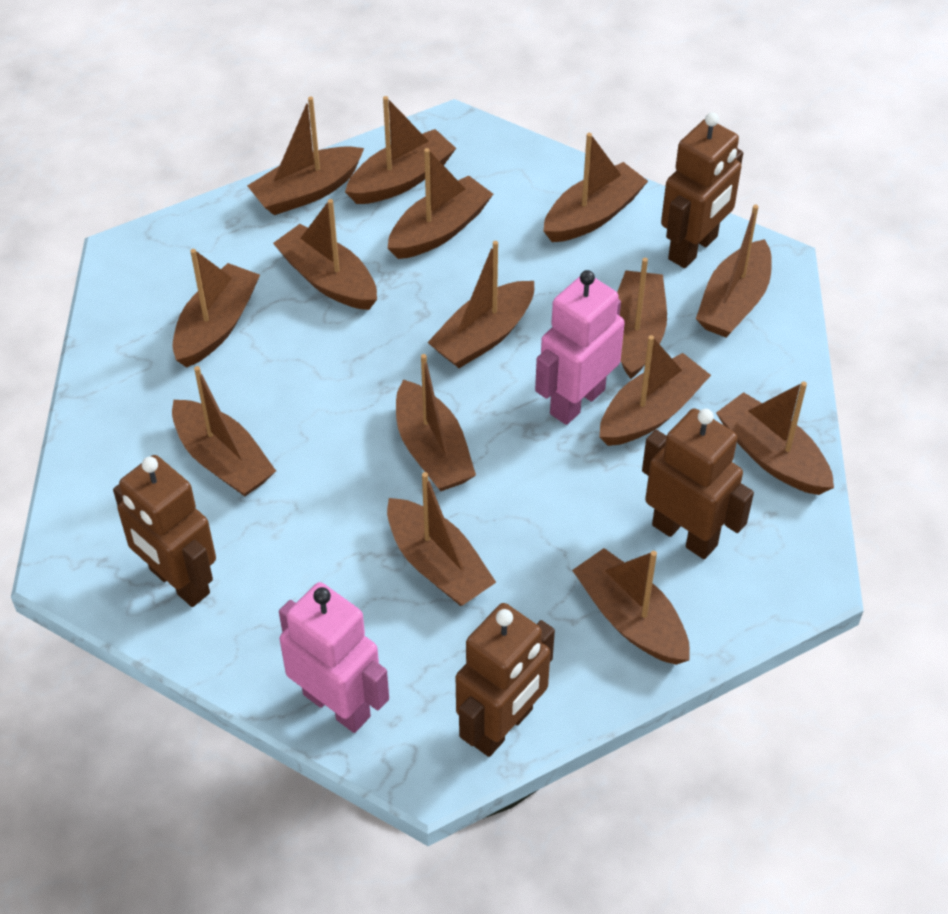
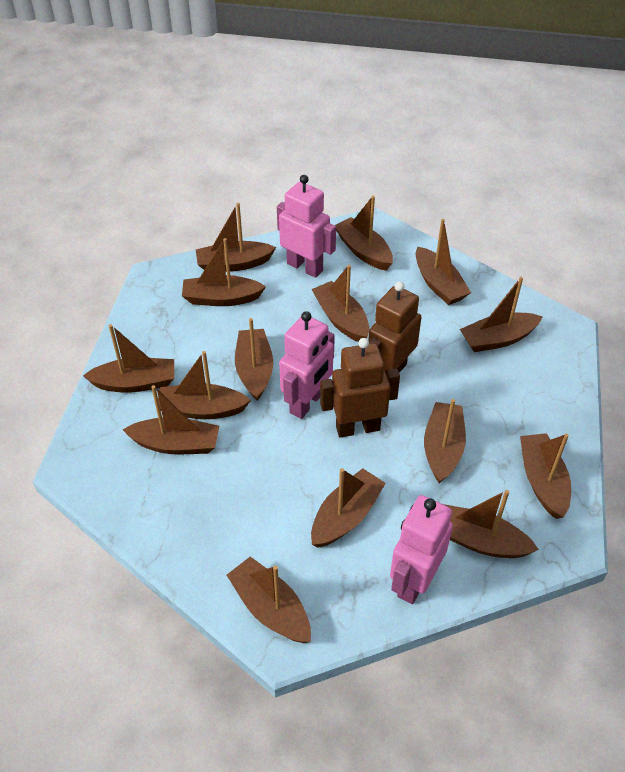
brown robot: [113,455,216,607] [456,603,555,757] [642,408,754,559] [661,112,743,268] = 4 -> [320,338,400,438] [368,281,422,373] = 2
pink robot: [279,582,389,733] [535,270,625,425] = 2 -> [277,175,336,278] [279,311,335,419] [390,495,453,604] = 3

